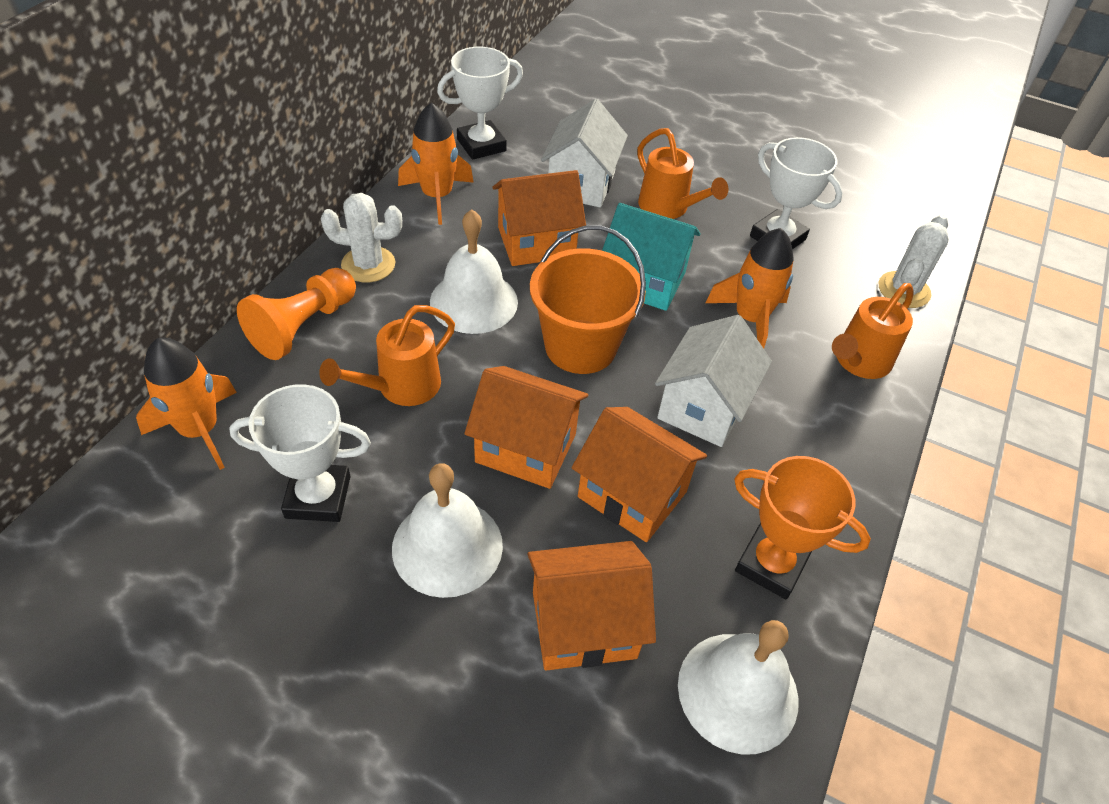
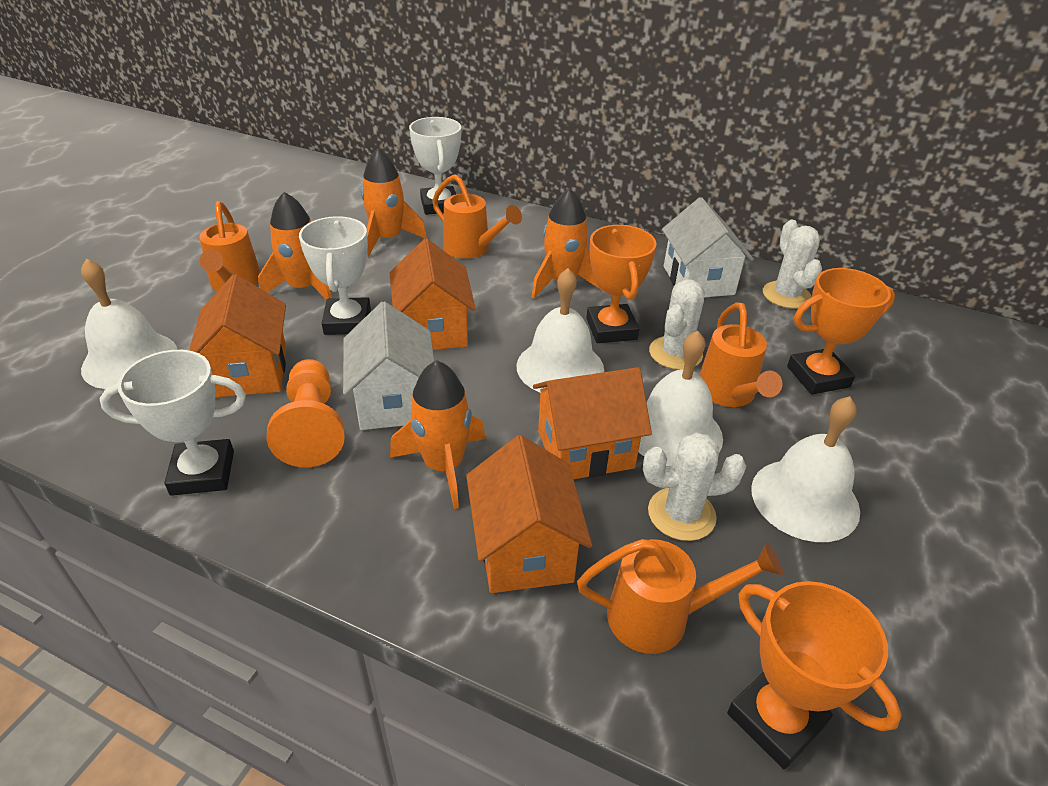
orange bucket: [530,225,646,374] = 1 -> none = 0
orange rocket: [136,338,237,470] [398,102,474,225] [706,228,794,349] = 3 -> [258,192,332,300] [361,148,427,258] [390,360,485,509] [532,188,603,299] = 4
orange trophy: [734,456,871,599] = 1 -> [586,225,656,343] [727,581,902,769] [787,268,895,395] = 3
orange watering can: [319,305,455,406] [637,128,728,219] [832,283,913,379] = 3 -> [199,201,261,291] [432,174,522,259] [577,539,783,654] [700,303,783,407] = 4
turquoise house: [602,203,701,311] = 1 -> none = 0
white bell: [392,463,503,598] [430,209,518,334] [678,620,798,755] = 3 -> [81,258,177,389] [516,268,604,392] [638,331,723,466] [751,396,860,542] = 4
white cactus: [321,193,402,282] [878,214,949,308] = 2 -> [643,432,747,541] [649,279,705,370] [763,220,822,309] = 3

